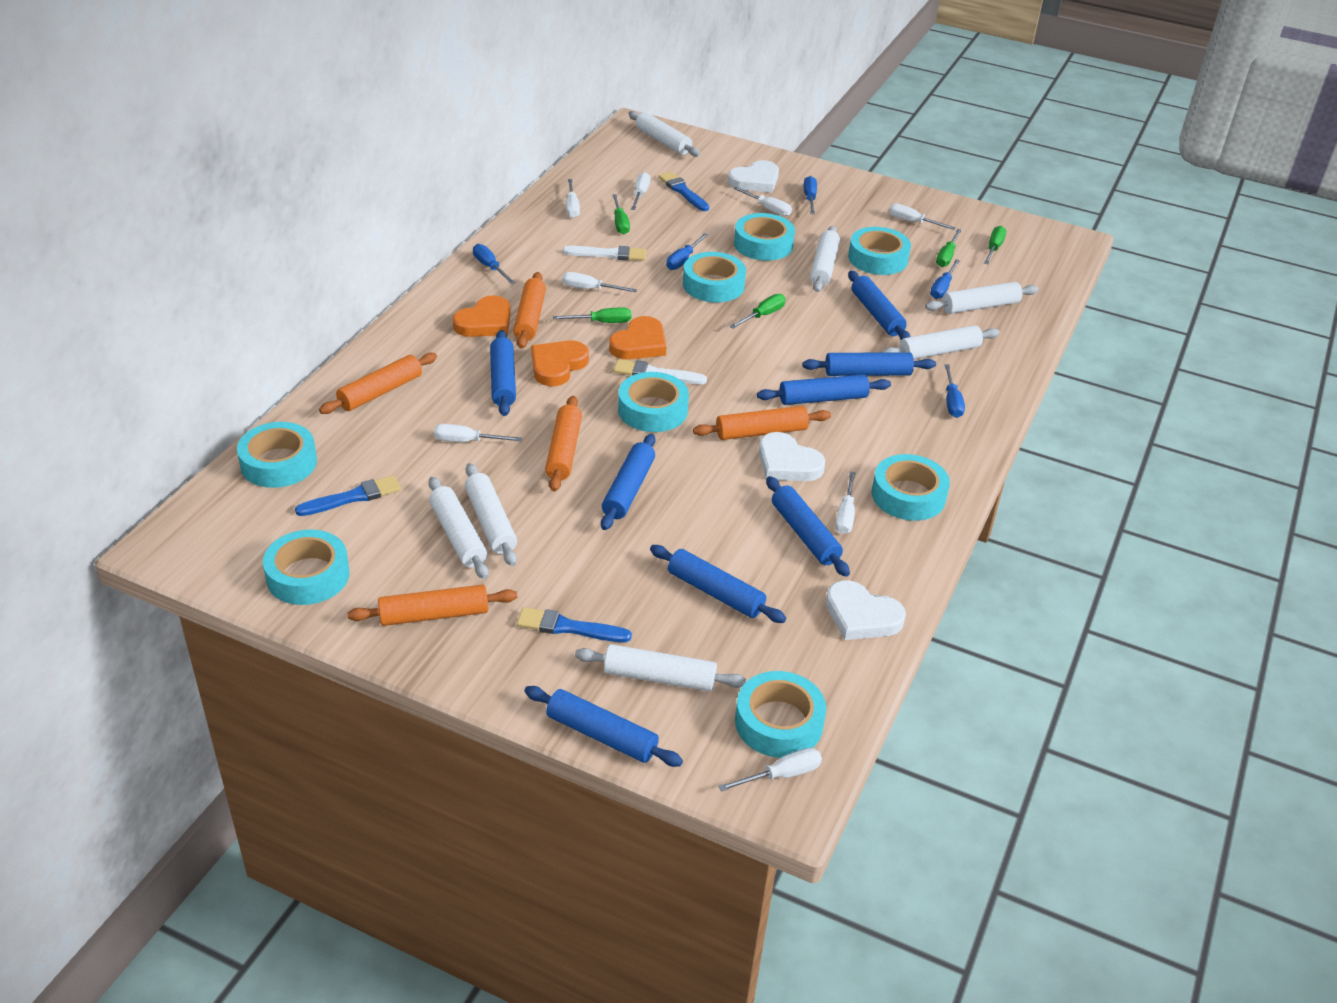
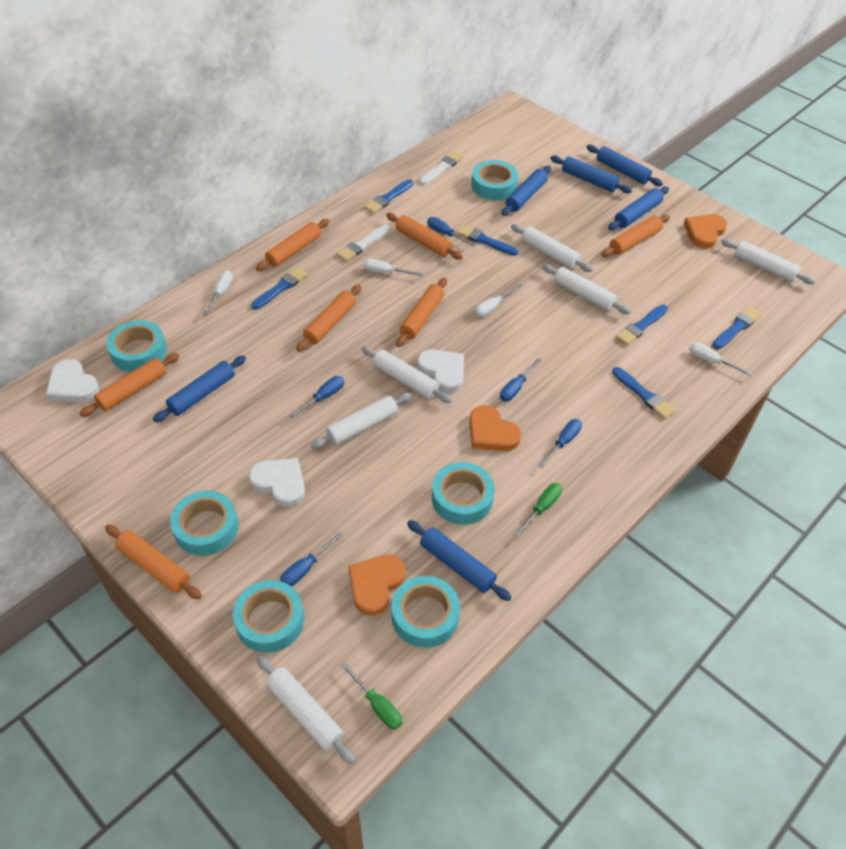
blue brush: [295,475,401,516] [517,607,632,642] [658,172,709,211] = 3 -> [251,267,308,310] [364,179,413,214] [457,225,519,256] [612,367,676,419] [616,305,668,345] [713,306,761,349] = 6
blue rolling pin: [490,330,516,416] [524,686,683,767] [601,434,656,530] [650,545,786,623] [757,374,891,405] [766,476,850,577] [802,352,936,376] [848,271,911,340] = 8 -> [153,356,246,422] [407,520,511,601] [502,166,551,216] [550,155,632,193] [586,145,663,186] [608,187,669,230] = 6
green screwdriver: [553,307,631,323] [612,194,630,234] [729,294,786,329] [936,229,961,267] [984,226,1006,264] = 5 -> [340,662,403,730] [514,483,562,537] = 2
orange rolling pin: [319,353,437,414] [348,585,517,626] [513,272,546,348] [545,396,582,492] [693,406,831,440] = 5 -> [79,353,179,417] [105,525,202,599] [256,219,329,271] [296,285,361,352] [386,213,463,260] [396,278,447,347] [601,214,670,257] = 7
turquoise tape: [237,422,317,488] [263,530,349,605] [618,372,689,432] [683,252,746,302] [734,213,795,261] [735,671,826,758] [848,227,911,275] [872,454,950,521] = 8 -> [107,320,167,372] [170,490,238,556] [233,580,304,653] [391,576,460,648] [432,462,495,525] [471,160,518,200] = 6
white rolling pin: [428,477,489,579] [465,463,517,566] [575,644,747,692] [628,111,700,157] [810,226,840,292] [881,325,1000,359] [925,282,1039,314] = 7 -> [257,656,355,764] [311,393,412,449] [362,346,452,403] [511,224,593,272] [542,264,631,314] [721,239,815,285] = 6
white screwdriver: [434,424,522,442] [562,272,637,292] [566,179,580,218] [631,172,650,210] [718,748,822,792] [733,187,792,216] [835,471,855,534] [889,203,956,230] = 8 -> [203,271,233,316] [364,259,423,276] [475,284,522,317] [689,342,753,376] = 4

